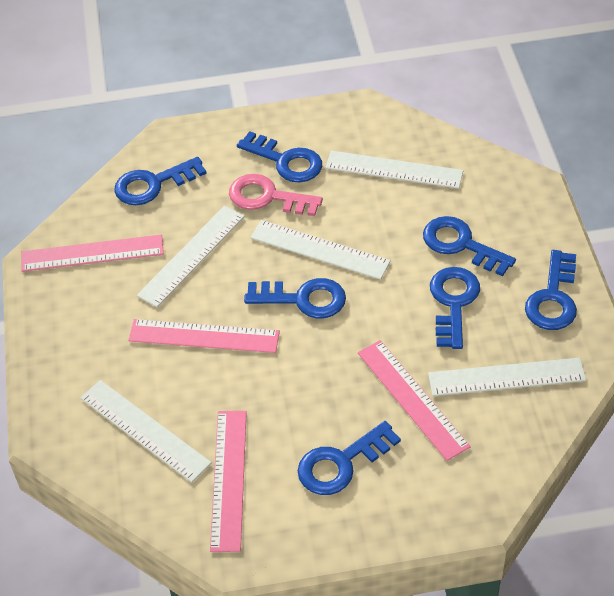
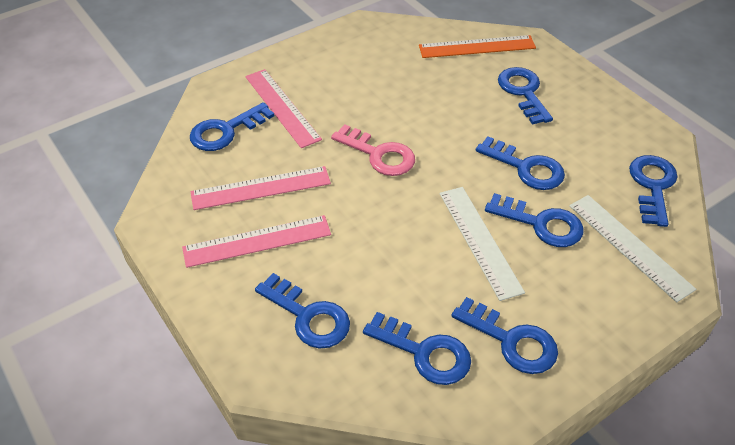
blue key: [114,157,207,205] [237,131,322,182] [244,278,346,318] [297,421,401,495] [423,216,516,276] [430,267,480,349] [525,250,577,330] = 7 -> [190,102,275,151] [255,273,350,349] [363,312,471,385] [451,297,558,374] [476,136,565,190] [485,193,584,247] [498,67,553,125] [629,155,678,227] = 8
orange ruler: none = 0 -> [419,35,536,58] = 1
pink ruler: [21,235,164,272] [128,319,280,353] [210,411,247,552] [358,340,471,461] = 4 -> [182,215,331,268] [191,166,331,210] [245,69,322,148] = 3
white ruler: [81,380,212,483] [137,206,245,307] [250,220,391,280] [325,151,463,189] [428,358,586,396] = 5 -> [440,187,525,301] [569,195,696,302] = 2

